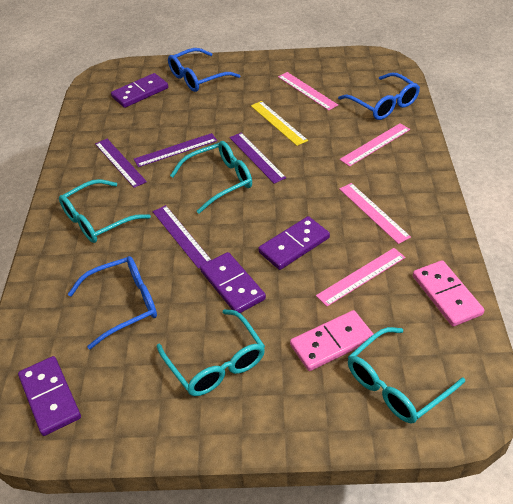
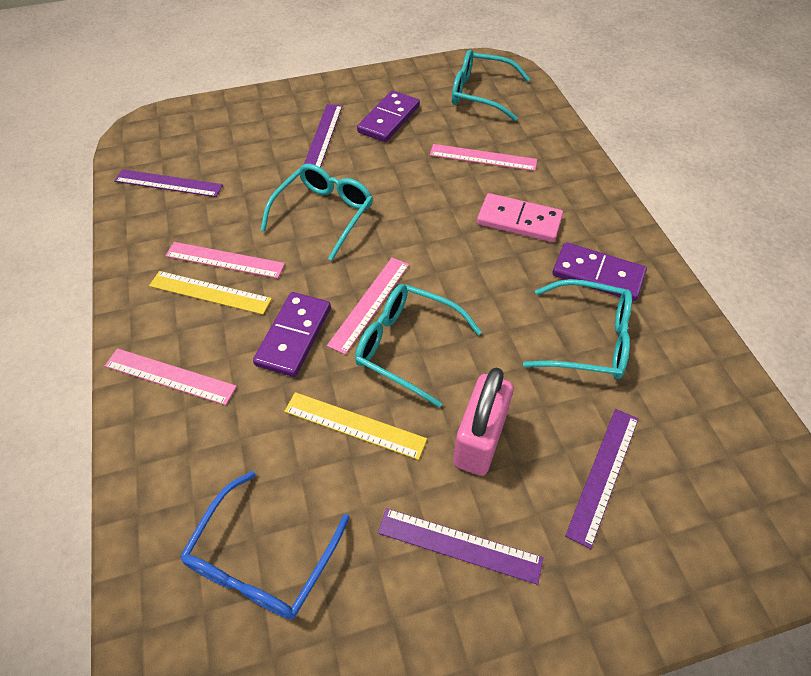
blue glasses: [68,256,157,350] [168,48,240,92] [338,73,420,120] = 3 -> [180,471,350,620] = 1
pink domino: [290,310,373,371] [413,260,484,327] = 2 -> [477,193,563,242] = 1
pink padlock: none = 0 -> [453,368,513,476] = 1
purple domino: [18,356,81,436] [111,73,168,108] [200,252,266,313] [258,216,330,270] = 4 -> [253,292,331,377] [357,90,420,142] [552,242,647,301] = 3
yellow ruler: [251,101,308,146] = 1 -> [149,271,272,315] [284,392,427,460] = 2

